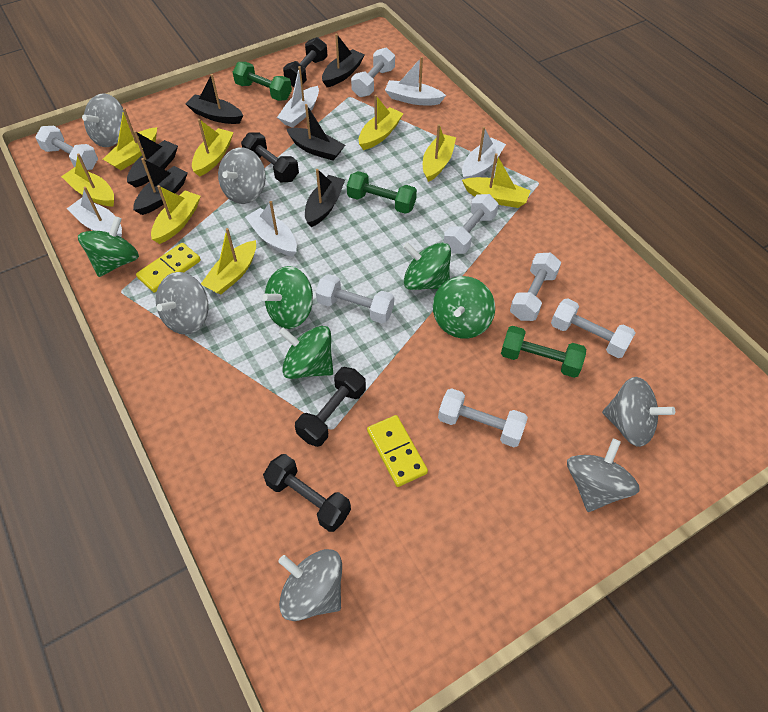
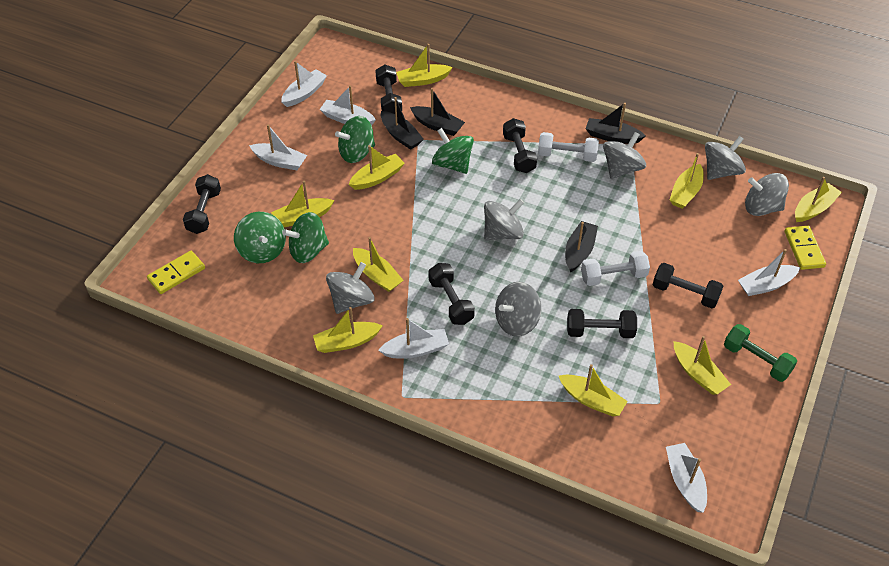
black boat: [127,131,178,188] [133,158,188,215] [186,74,243,124] [287,104,345,161] [305,169,345,227] [322,34,365,87] = 6 -> [381,97,424,150] [410,88,465,136] [565,221,598,273] [586,103,645,144] = 4
black dumbbell: [241,132,299,182] [263,454,351,532] [283,37,328,87] [295,367,366,447] = 4 -> [183,174,221,234] [375,65,402,114] [429,263,475,325] [503,118,537,173] [567,309,637,338] [653,263,723,308] = 6
green dumbbell: [233,62,292,101] [347,171,417,214] [501,326,586,378] = 3 -> [724,324,797,382] = 1
green spinning top: [78,216,139,277] [262,266,313,329] [279,326,333,379] [403,242,451,290] [433,276,495,339] = 5 -> [234,212,286,263] [283,212,329,263] [335,116,375,163] [432,128,474,174] = 4
white boat: [67,187,122,237] [245,201,297,257] [277,66,319,128] [385,57,446,105] [462,127,506,179] = 5 -> [249,125,307,170] [281,61,327,107] [319,85,376,125] [378,318,449,359] [666,443,707,513] [738,249,800,296] = 6
white dumbbell: [35,126,98,170] [316,274,394,323] [351,48,395,97] [438,388,528,447] [444,194,498,254] [510,253,561,321] [551,298,635,358] = 7 -> [538,132,599,162] [581,251,650,286] = 2
yellow boat: [61,154,114,207] [103,108,157,170] [151,185,201,244] [192,119,234,177] [201,228,256,295] [359,95,404,150] [423,124,456,182] [462,153,531,208] = 8 -> [271,181,334,227] [313,307,383,353] [349,145,405,190] [353,237,404,292] [396,44,453,87] [559,364,628,417] [670,153,704,209] [673,336,731,395] [795,177,842,222] = 9

